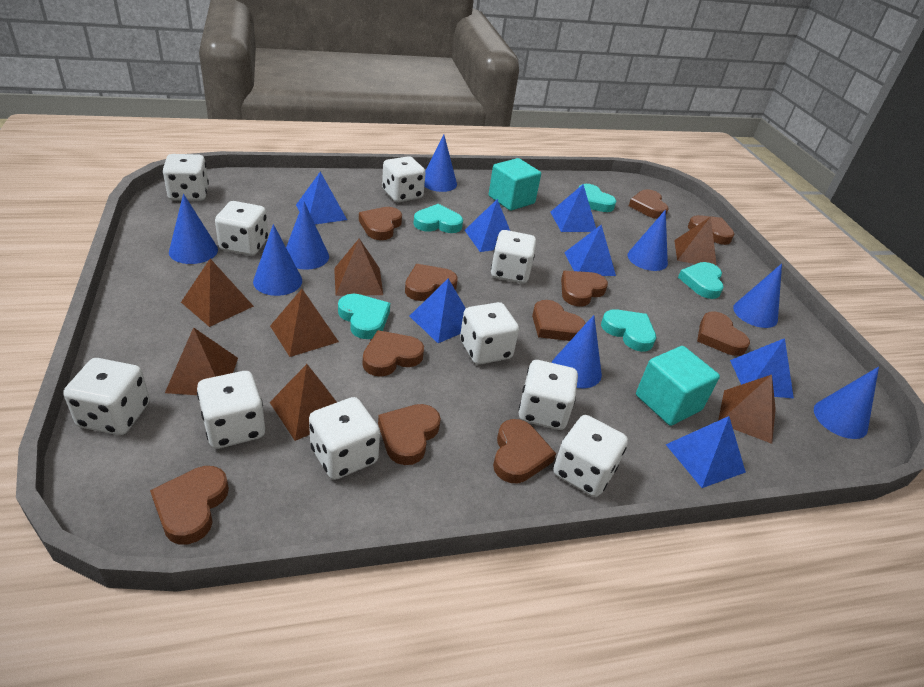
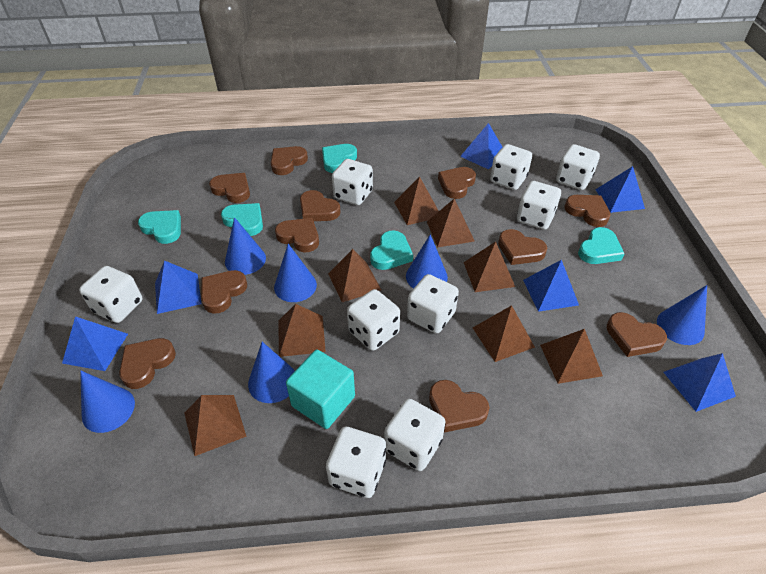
blue cone: [169,193,218,264] [253,224,302,296] [286,201,329,270] [424,135,457,192] [552,315,602,388] [627,210,668,271] [733,264,782,328] [814,367,879,439] = 8 -> [80,371,135,433] [225,217,266,275] [248,342,295,403] [274,244,317,302] [406,234,448,289] [657,285,707,345] = 6
blue pyramid: [296,172,347,224] [409,278,466,343] [465,199,510,252] [550,184,596,232] [564,225,616,276] [666,416,746,488] [730,338,794,398] = 7 -> [62,316,128,371] [155,261,201,314] [460,123,502,169] [523,260,579,312] [595,166,645,213] [663,353,736,412] = 6
brown pyramid: [165,327,238,395] [181,259,254,327] [269,364,337,441] [270,289,339,357] [334,239,383,296] [674,217,717,266] [718,375,776,444] = 7 -> [184,395,247,456] [278,304,326,357] [328,249,381,302] [394,177,439,225] [427,198,475,247] [464,242,515,292] [473,305,535,362] [540,329,603,384] = 8
turquoise cube: [489,158,541,211] [636,346,720,426] = 2 -> [286,350,355,429] = 1
white dice: [63,358,150,435] [163,154,209,201] [197,371,265,449] [215,201,268,256] [309,397,380,480] [382,156,426,202] [460,302,519,365] [491,230,536,283] [519,360,578,430] [553,415,628,497] = 10 -> [79,266,142,323] [326,427,386,498] [332,159,373,205] [347,289,400,351] [384,399,445,471] [407,274,459,333] [490,144,532,190] [517,181,561,230] [556,144,600,190] = 9

